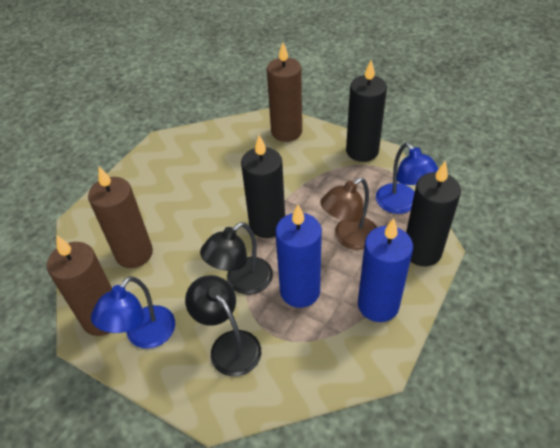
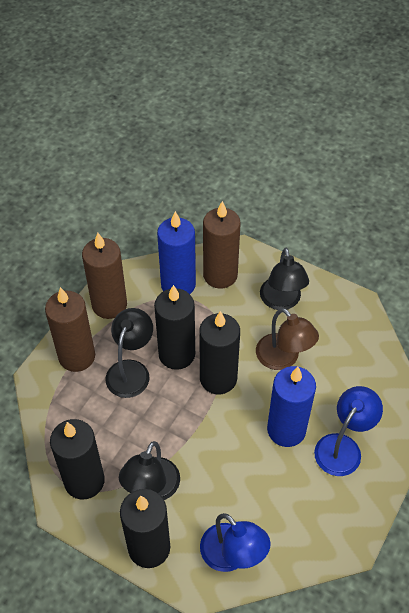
black candle: [241,135,285,238] [346,60,387,162] [406,161,461,266] = 3 -> [50,419,105,499] [120,489,170,568] [154,285,195,370] [199,311,240,394] = 4
black lamp: [185,275,261,377] [200,222,273,295] = 2 -> [106,308,153,398] [119,441,180,500] [260,248,309,310] = 3

